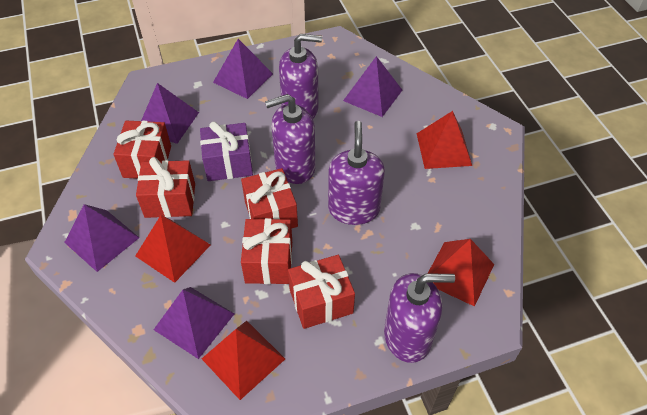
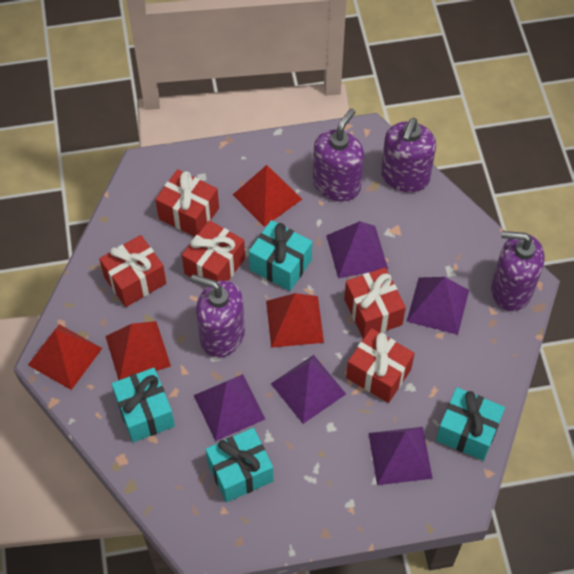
purple gift: [200,122,253,181] = 1 -> none = 0
turquoise gift: none = 0 -> [112,368,175,442] [205,428,274,503] [249,220,312,291] [436,387,505,461] = 4

